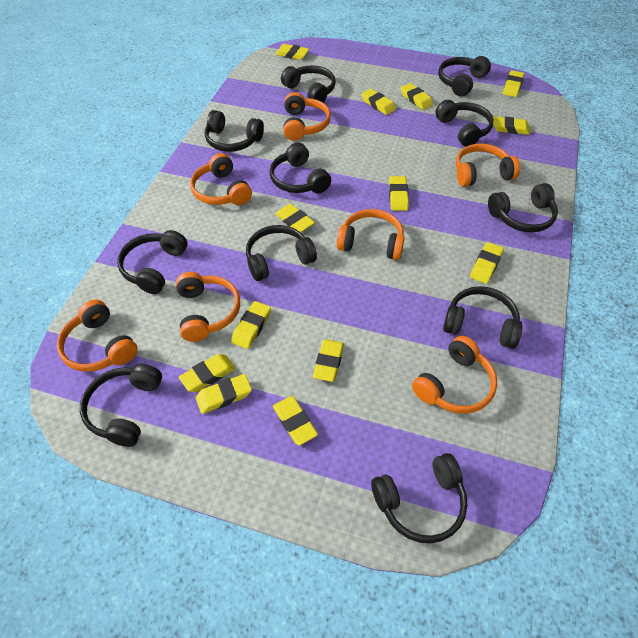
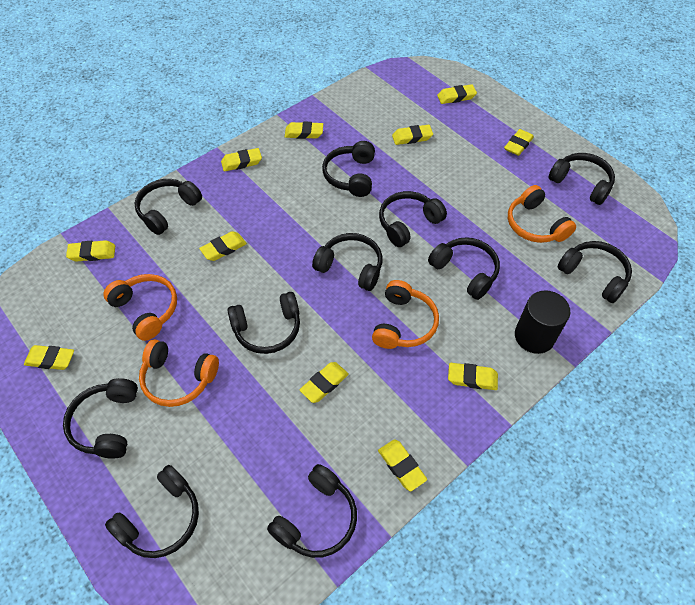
black cylinder: none = 0 -> [515,290,570,354] = 1
orange headphones: [57,299,138,372] [176,272,240,342] [190,153,252,205] [283,92,331,141] [337,209,405,260] [412,336,497,414] [456,143,520,187] = 7 -> [103,274,177,341] [139,339,219,407] [372,280,439,349] [508,185,576,243] = 4
yellow eraser: [179,354,236,392] [196,374,252,414] [231,301,271,349] [273,396,318,445] [275,44,309,60] [275,204,315,232] [313,339,344,382] [361,89,396,115] [389,176,409,211] [401,83,433,110] [470,242,504,284] [493,116,530,135] [503,70,524,97] = 13 -> [24,345,74,370] [66,240,115,262] [199,231,247,261] [221,148,262,171] [285,122,323,139] [299,362,349,403] [378,439,427,491] [392,125,433,145] [437,84,477,104] [448,363,498,390] [504,129,534,156] = 11

